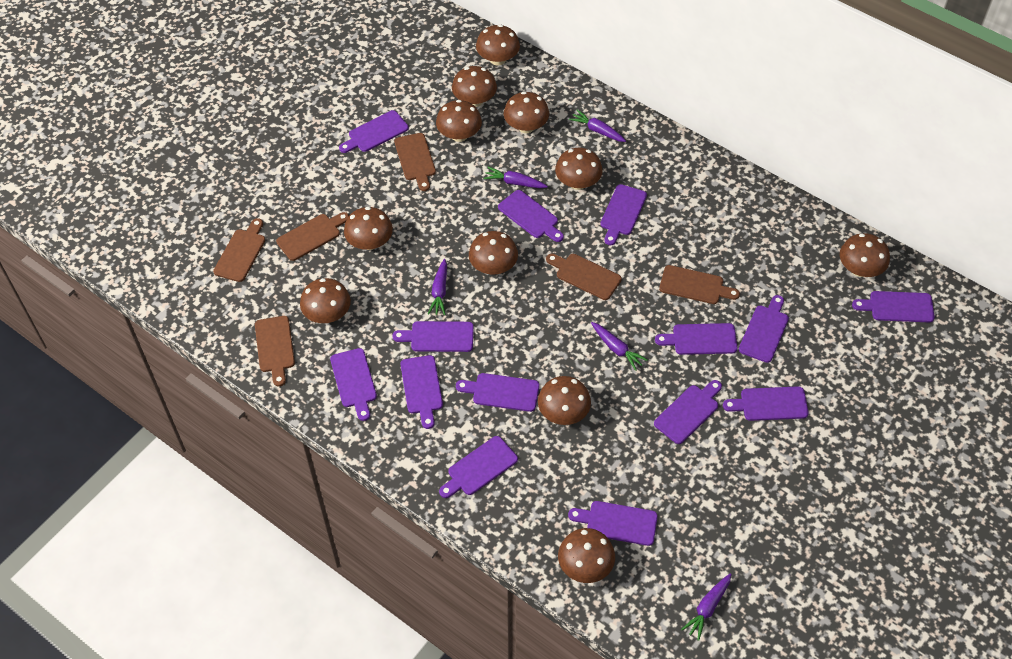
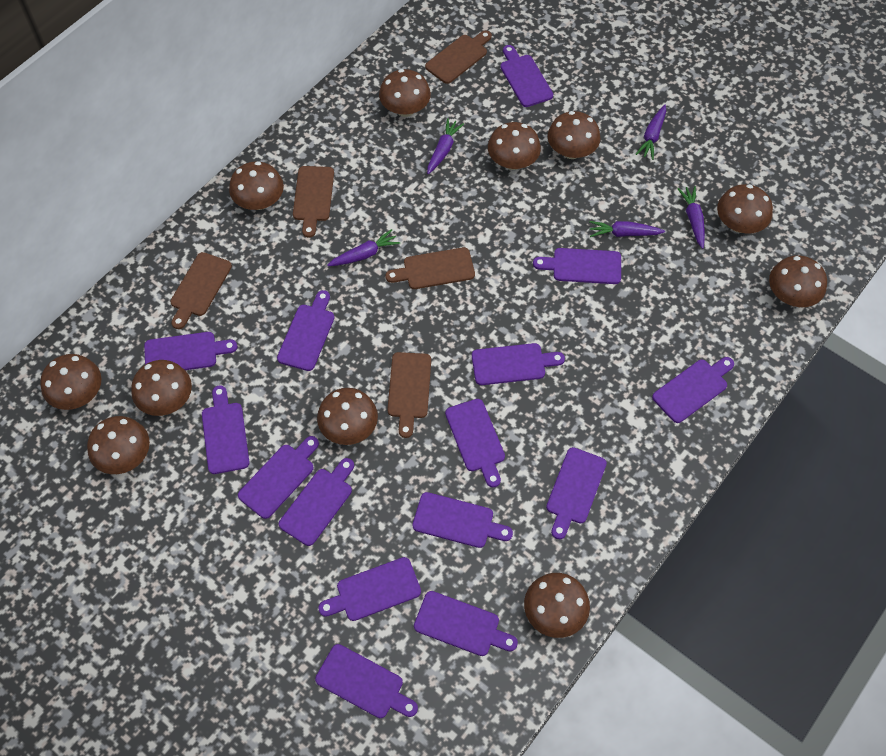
brown cutting board: [213,218,265,282] [255,316,295,386] [276,212,349,261] [394,133,436,191] [546,253,622,300] [659,265,740,304] = 6 -> [170,252,232,329] [293,166,334,237] [385,247,475,289] [387,352,431,438] [425,30,492,84] = 5
purple cutting board: [330,348,377,421] [339,110,409,153] [392,321,474,352] [400,355,443,429] [439,436,518,498] [456,373,540,412] [498,190,564,242] [568,501,658,546] [600,184,647,245] [654,380,722,444] [655,323,738,355] [723,386,809,421] [739,295,789,363] [852,291,935,323] = 14 -> [144,332,237,370] [202,386,249,474] [238,436,319,519] [277,290,335,371] [279,458,354,546] [315,644,418,718] [318,557,421,621] [412,492,513,548] [414,591,518,656] [445,399,505,487] [472,343,565,385] [500,45,553,107] [533,248,621,284] [546,447,607,539] [652,357,734,423] = 15

